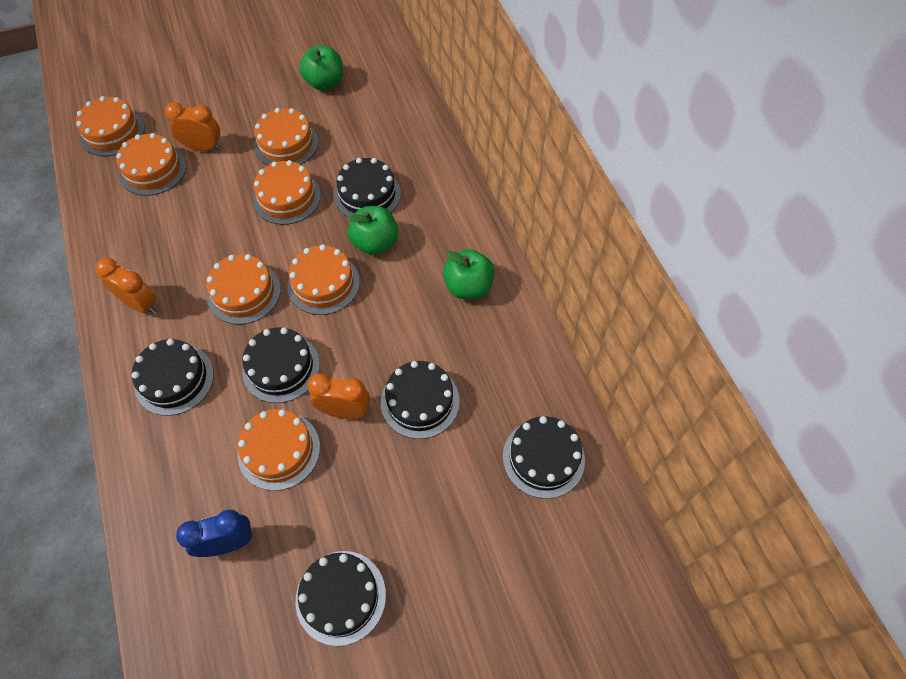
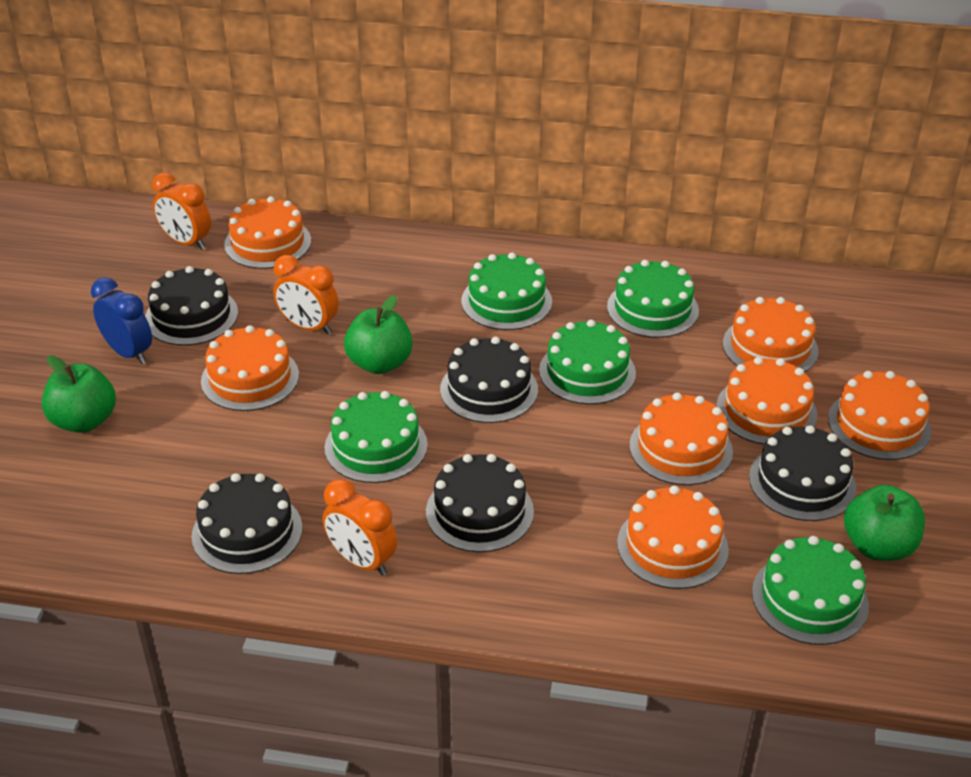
black cake: [132,339,214,416] [242,327,320,403] [296,551,386,646] [334,158,401,217] [381,361,460,439] [503,416,585,499] = 6 -> [145,266,238,346] [192,473,302,574] [426,454,534,552] [440,337,538,423] [749,425,856,521] = 5
green cake: none = 0 -> [324,391,428,483] [461,252,552,330] [539,320,636,404] [607,260,699,338] [752,536,869,645] = 5

